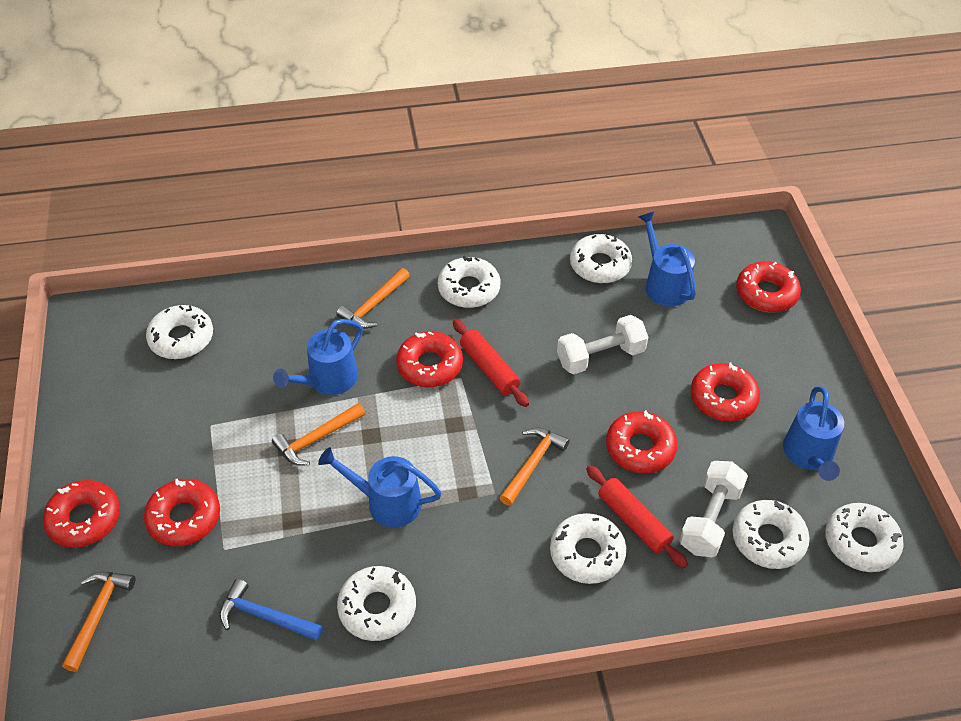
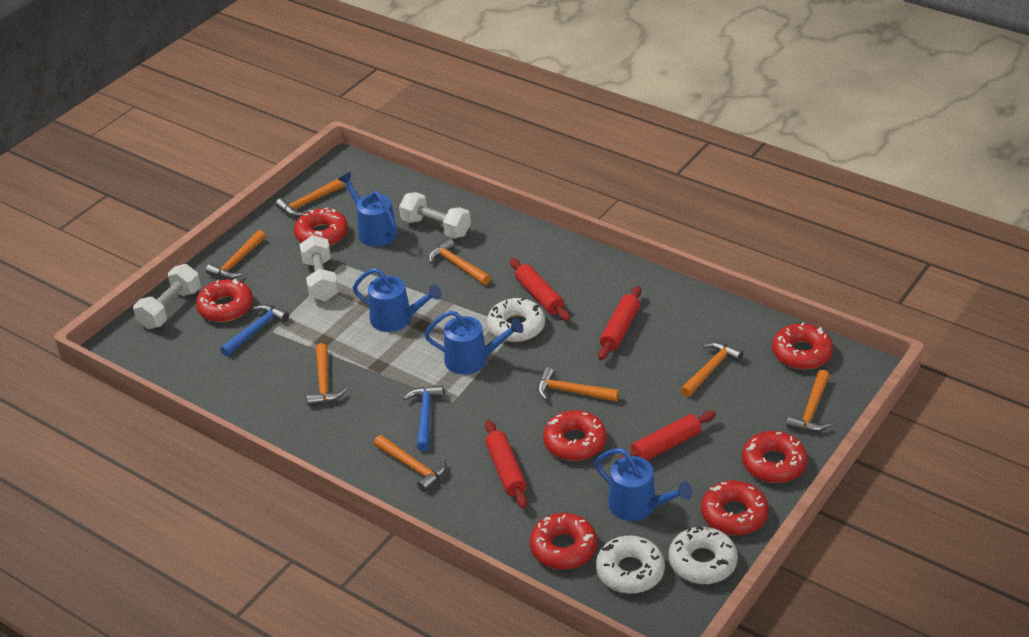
blue hammer: [220,579,323,641] = 1 -> [220,304,289,357] [403,385,444,451] = 2
orange hammer: [62,572,135,672] [272,403,365,465] [336,268,410,329] [499,427,570,506] = 4 -> [206,230,266,279] [276,178,344,217] [307,343,347,406] [374,435,447,492] [428,239,491,285] [537,367,619,402] [680,342,743,397] [786,370,830,432] = 8
red donut: [43,480,120,548] [144,479,220,546] [396,331,463,387] [606,410,678,473] [691,363,760,422] [736,262,801,313] = 6 -> [196,279,253,322] [294,208,348,246] [530,513,597,570] [543,410,606,461] [701,480,769,535] [742,431,807,483] [772,323,833,370] = 7
red rolling pin: [453,319,529,407] [586,465,688,568] = 2 -> [485,420,527,509] [510,258,570,321] [598,286,641,360] [616,411,716,461] = 4
white donut: [146,305,213,359] [337,566,416,641] [438,256,501,308] [550,513,626,584] [570,234,632,283] [732,500,810,569] [825,503,904,572] = 7 -> [487,298,545,342] [596,536,665,594] [669,526,738,584] = 3
white dumbbell: [557,315,648,374] [679,461,748,557] = 2 -> [133,264,201,329] [299,235,339,301] [399,192,471,238] = 3

